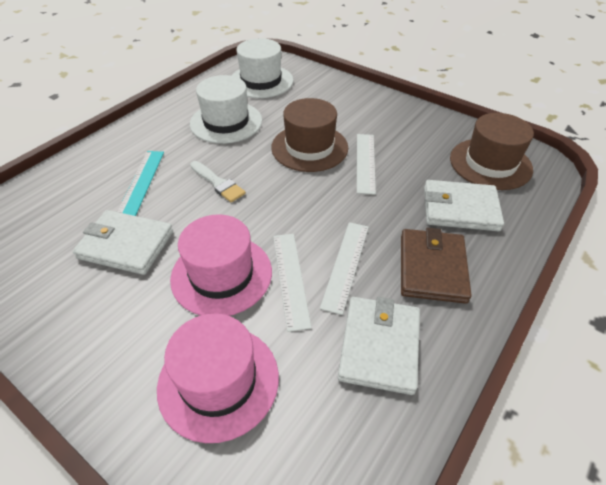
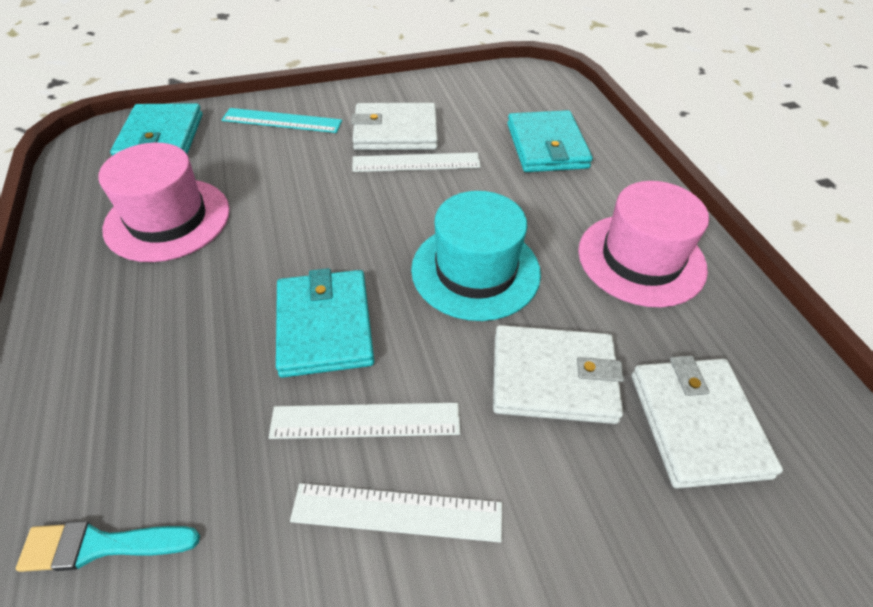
brown hat: [271,98,348,172] [450,113,534,190] = 2 -> none = 0
brown wallet: [401,228,472,304] = 1 -> none = 0
turquoise brush: none = 0 -> [16,521,200,572] = 1
turquoise hat: none = 0 -> [411,191,541,321] = 1
turquoise wallet: none = 0 -> [110,103,203,156] [276,268,374,378] [507,110,593,172] = 3
white brush: [190,161,246,202] = 1 -> none = 0
white hat: [190,75,262,144] [231,38,293,98] = 2 -> none = 0

